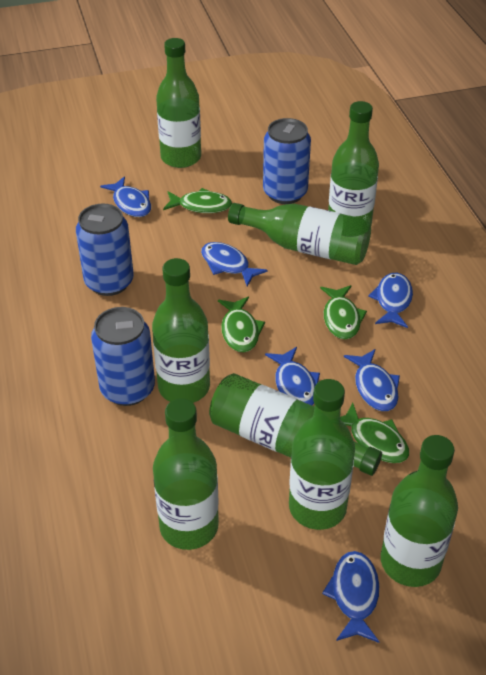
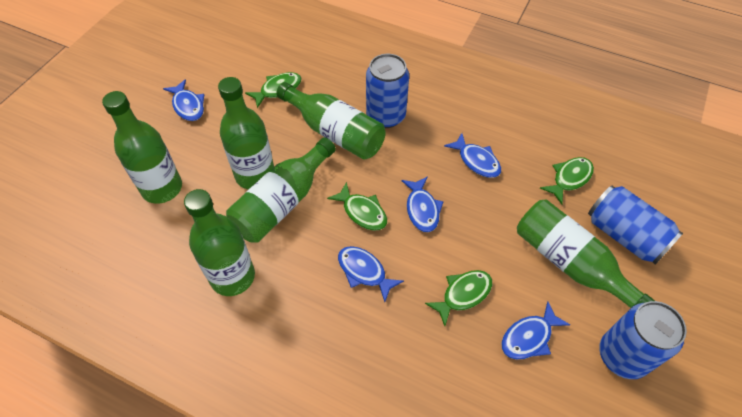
blue fish: [100,176,151,217] [201,242,268,286] [265,347,320,405] [322,551,379,643] [344,349,400,411] [368,273,413,328] = 6 -> [163,79,204,121] [338,246,404,302] [401,177,444,232] [444,133,501,178] [502,301,570,360] = 5
green bottle: [152,258,210,403] [153,398,219,550] [156,38,201,168] [209,373,382,476] [228,203,371,265] [289,379,355,530] [328,101,379,225] [381,435,458,587] = 8 -> [102,91,182,204] [184,189,255,296] [218,77,274,189] [226,137,336,243] [276,82,386,160] [517,200,655,308] = 6

